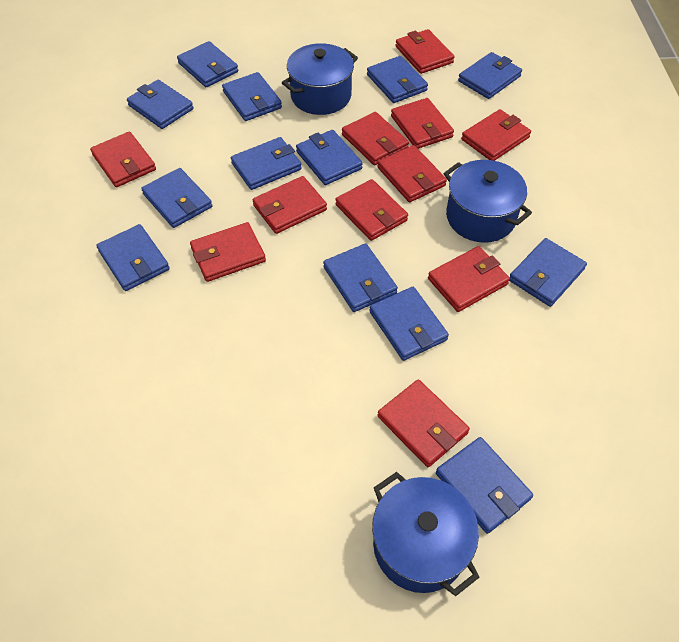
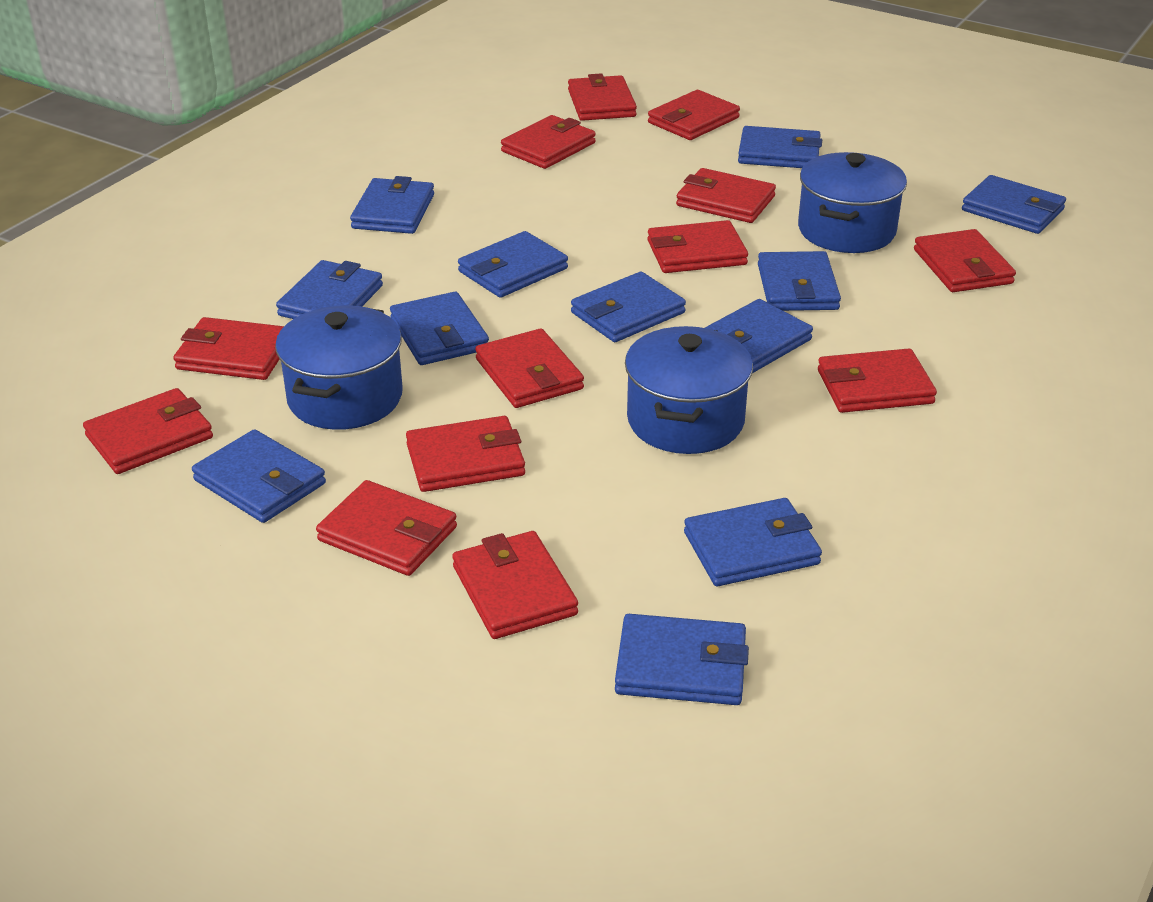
blue wallet: [96,224,170,291] [127,79,194,129] [141,168,212,228] [177,41,238,87] [222,72,282,121] [231,137,302,190] [296,130,363,185] [323,243,398,312] [367,56,428,103] [369,287,449,361] [436,437,533,534] [458,52,522,99] [509,238,587,307] = 13 -> [192,429,326,523] [276,260,383,319] [350,176,434,234] [390,292,489,365] [458,231,568,298] [571,272,686,342] [615,614,749,705] [684,498,822,586] [705,299,813,373] [738,126,822,168] [758,251,841,311] [962,175,1066,234] = 12
red wallet: [90,131,156,187] [190,222,266,282] [253,176,327,234] [335,179,408,241] [342,112,409,166] [377,145,447,202] [377,379,470,467] [391,98,454,149] [395,29,454,74] [428,246,510,312] [461,109,531,161] = 11 -> [83,388,213,474] [173,317,284,380] [316,480,457,576] [406,416,525,492] [452,531,578,639] [475,329,584,408] [501,115,596,169] [568,73,637,121] [647,220,748,273] [648,90,740,140] [676,168,776,223] [818,349,937,413] [914,229,1016,292] = 13

